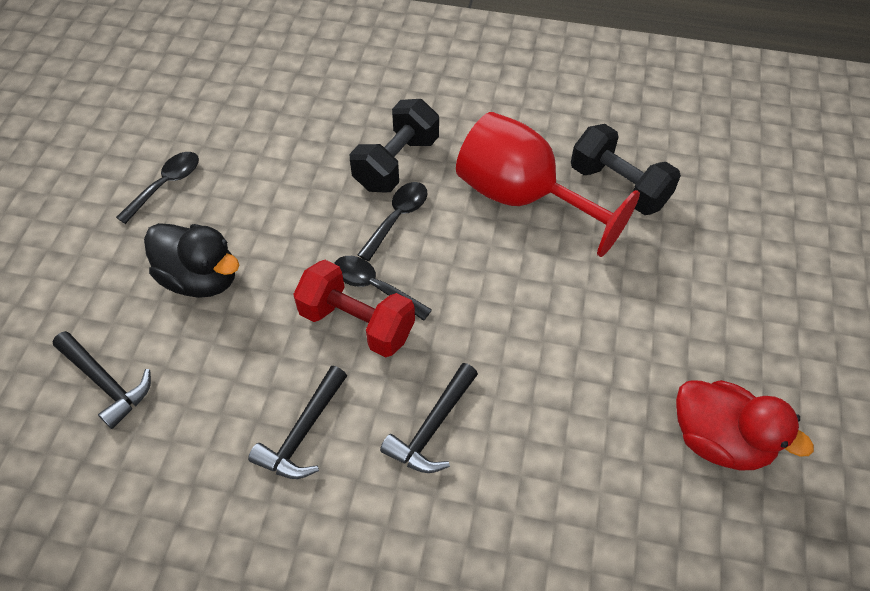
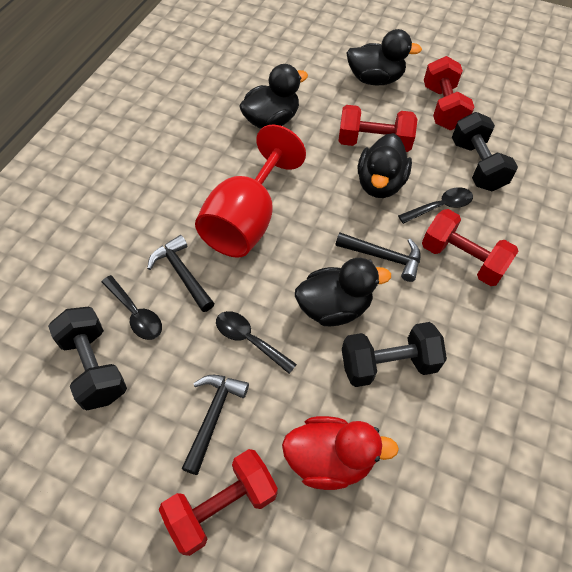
black duck: [144,223,239,298] = 1 -> [239,64,308,129] [295,258,391,326] [347,29,422,85] [358,133,412,198] = 4
black dumbbell: [350,99,439,192] [571,124,681,215] = 2 -> [48,307,127,411] [342,322,447,387] [452,112,518,191] = 3
red dumbbell: [293,260,415,358] = 1 -> [159,449,278,556] [339,105,418,152] [422,209,518,286] [424,56,474,130] = 4

